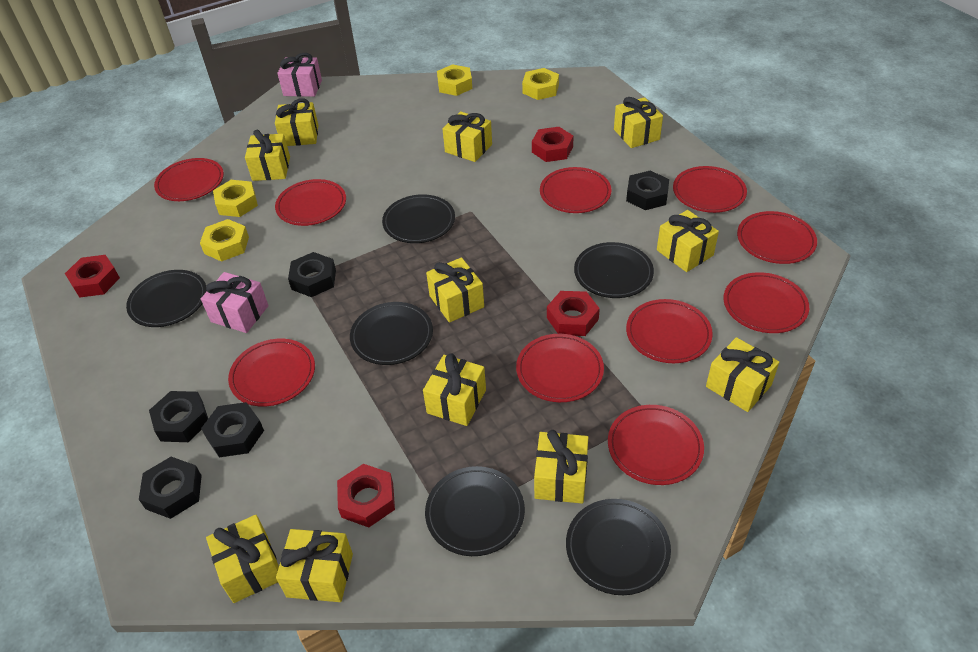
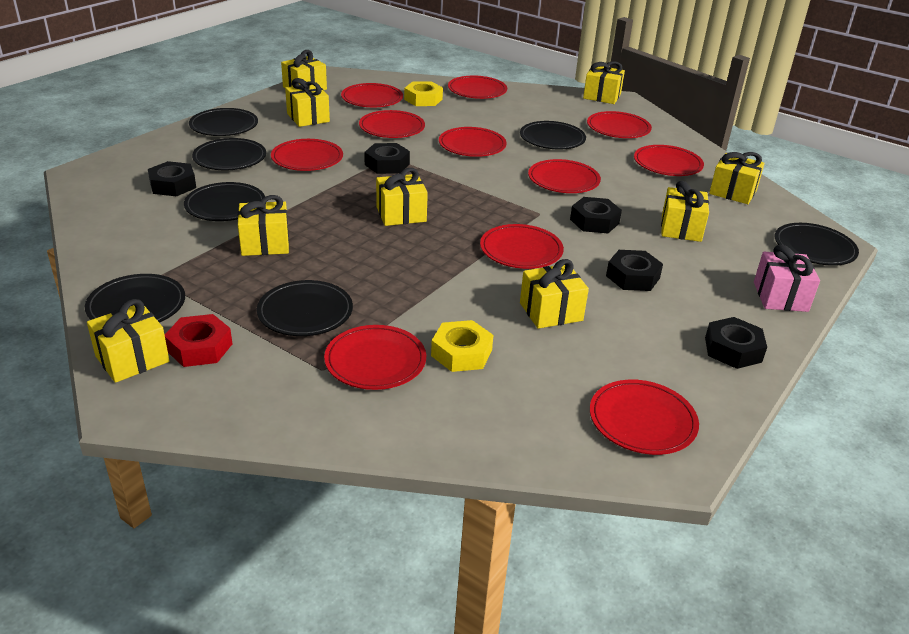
black plate: [126,270,207,327] [350,302,433,365] [382,194,455,243] [425,466,525,556] [566,499,671,595] [574,242,654,298] = 6 -> [85,274,185,323] [184,182,265,221] [189,108,258,136] [192,138,266,170] [257,280,353,336] [520,121,586,150] [775,223,859,266] = 7
pink gift: [201,272,269,333] [277,53,322,97] = 2 -> [754,245,820,312] = 1
red nut: [65,255,120,298] [337,464,395,528] [532,127,574,162] [547,291,600,336] = 4 -> [165,314,232,367] = 1
red plate: [154,158,224,201] [228,339,315,407] [275,179,346,226] [516,334,604,402] [540,167,611,213] [608,405,704,485] [626,299,713,363] [673,166,747,213] [724,272,809,333] [737,211,817,264] = 10 -> [271,139,343,171] [324,325,426,390] [341,83,403,107] [359,110,425,138] [439,127,507,157] [448,76,507,99] [480,224,564,269] [528,159,601,193] [587,111,652,138] [590,380,699,455] [634,145,704,176] = 11
yellow gift: [206,515,279,603] [245,130,290,181] [275,98,318,146] [276,529,353,602] [423,353,486,426] [426,257,484,323] [443,111,492,162] [534,430,588,504] [614,97,663,148] [657,210,719,272] [706,337,779,412] = 11 -> [87,299,169,383] [238,195,289,256] [281,50,327,90] [285,78,330,127] [376,168,428,226] [520,259,589,329] [583,61,625,104] [661,181,709,242] [709,152,765,204] = 9
yellow nut: [200,219,249,262] [213,180,258,217] [437,64,472,96] [522,68,559,100] = 4 -> [404,81,443,106] [431,320,493,372] = 2

